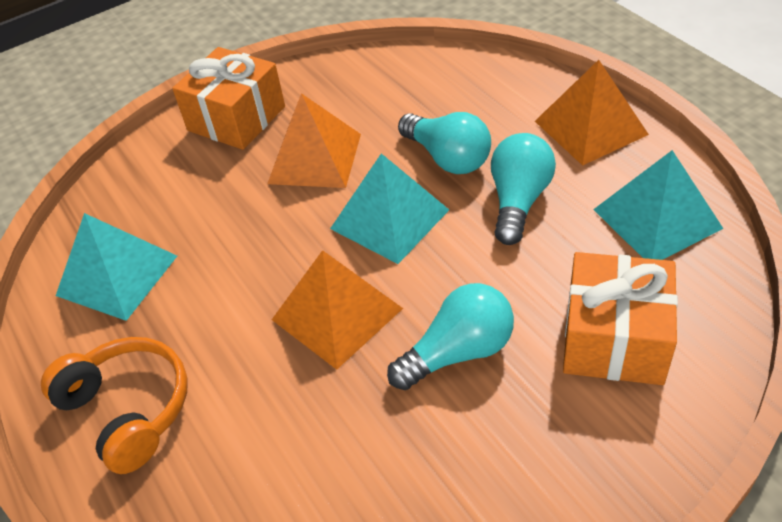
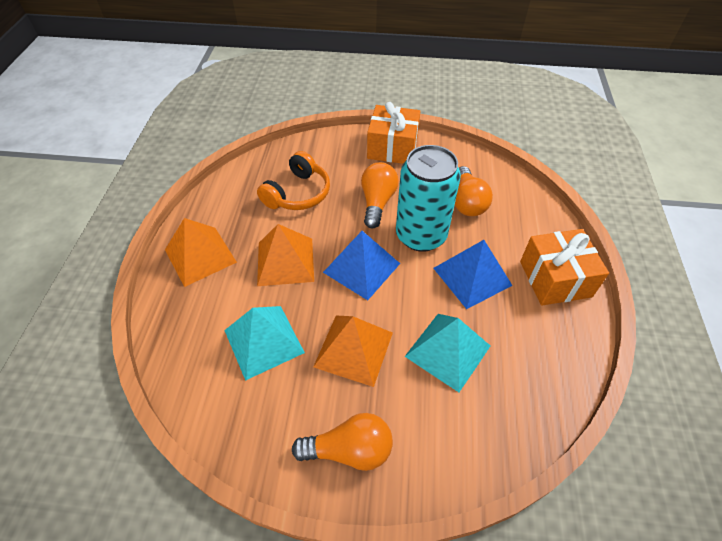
blue pyramid: none = 0 -> [323,231,400,300] [433,240,513,309] = 2
orange light bulb: none = 0 -> [292,413,393,471] [361,162,399,229] [455,166,493,216] = 3
turquoise can: none = 0 -> [396,145,461,252] = 1
turquoise light bulb: [387,283,514,390] [398,112,491,174] [491,133,556,245] = 3 -> none = 0
turquoise pyramid: [56,213,177,321] [330,153,449,264] [593,150,724,260] = 3 -> [224,306,305,381] [405,314,490,392] = 2

